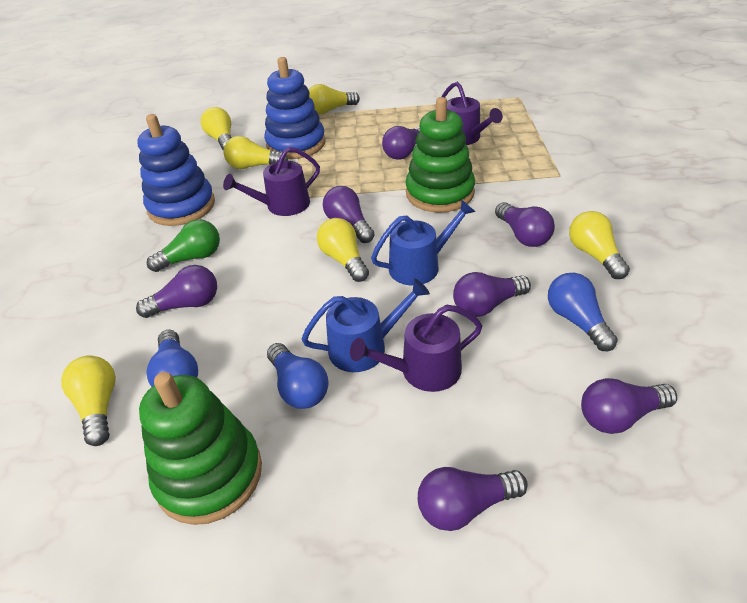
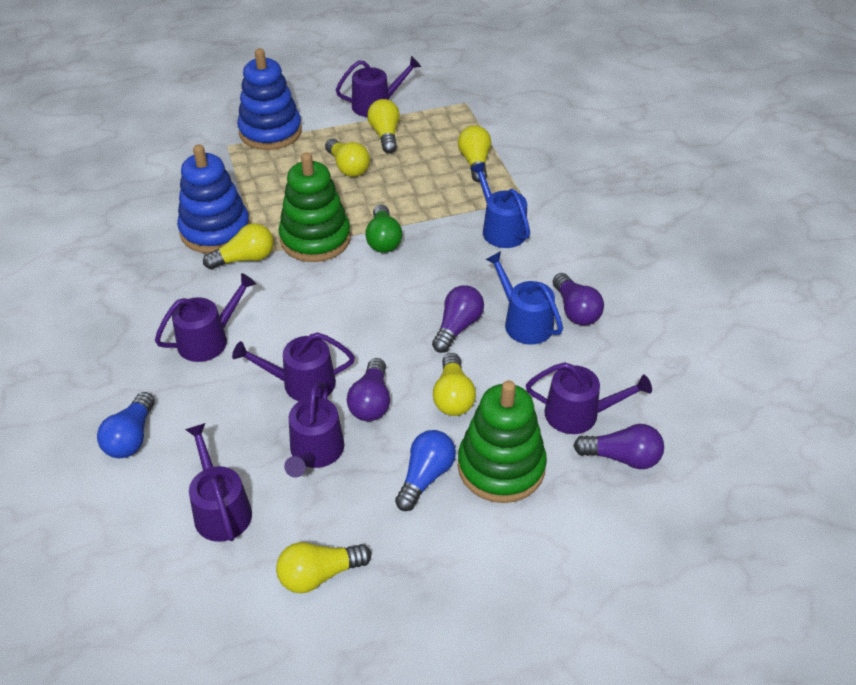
blue light bulb: [147,330,198,387] [267,343,329,409] [548,273,618,351] = 3 -> [97,392,155,459] [395,430,456,511] = 2
purple light bulb: [136,265,217,318] [323,186,375,243] [382,126,420,160] [418,467,528,531] [453,272,531,317] [495,202,555,247] [581,378,677,434] = 7 -> [347,358,390,421] [432,285,484,353] [553,273,604,325] [573,424,664,469] = 4
purple watering can: [223,147,320,216] [350,305,483,392] [442,82,503,145] = 3 -> [155,273,256,362] [185,423,252,542] [232,332,355,401] [284,381,344,477] [336,56,421,117] [526,362,652,434] = 6

